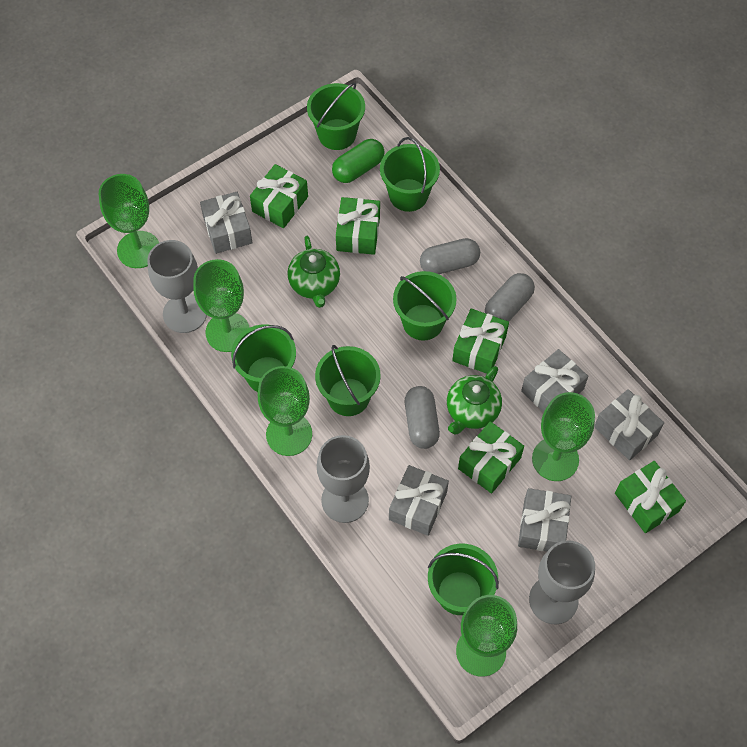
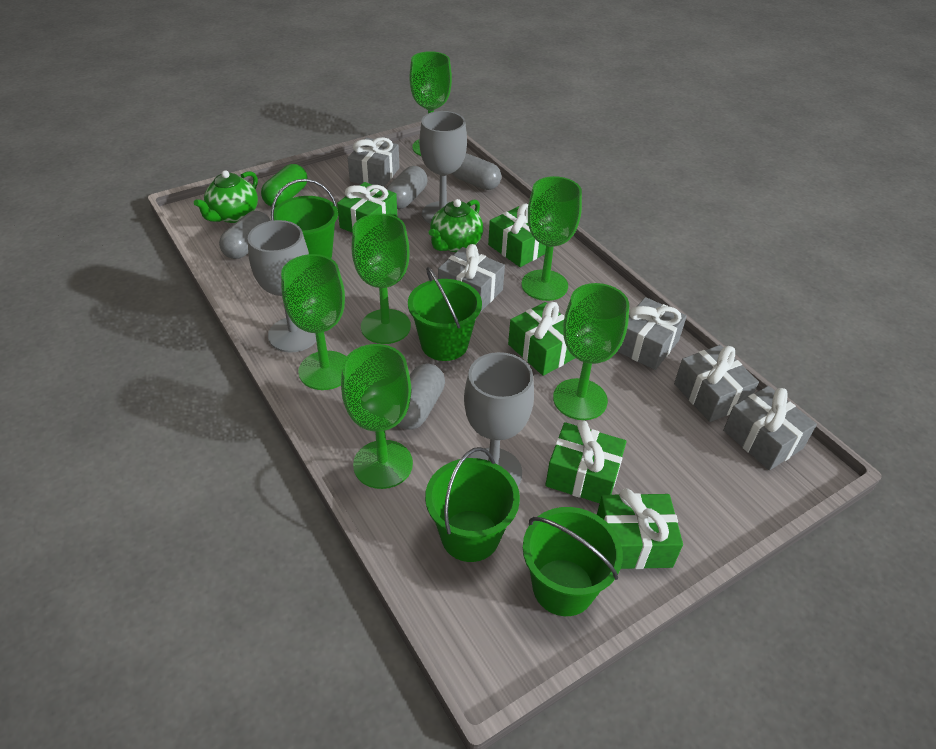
green bucket: [231,324,296,392] [307,83,365,150] [315,345,381,416] [380,137,440,212] [393,271,457,341] [428,544,499,615] = 6 -> [271,179,338,258] [408,267,482,361] [425,447,520,562] [523,507,623,616] = 4
green goblet: [99,174,159,268] [193,259,250,352] [258,366,312,456] [456,595,517,677] [532,392,595,481] = 5 -> [281,254,346,390] [341,344,413,489] [352,213,411,344] [410,51,452,156] [522,176,582,301] [553,283,629,420] = 6
grey capsule: [405,386,440,449] [420,238,480,274] [485,273,535,321] = 3 -> [219,211,271,259] [386,166,427,209] [397,363,445,430] [452,153,501,190] = 4

